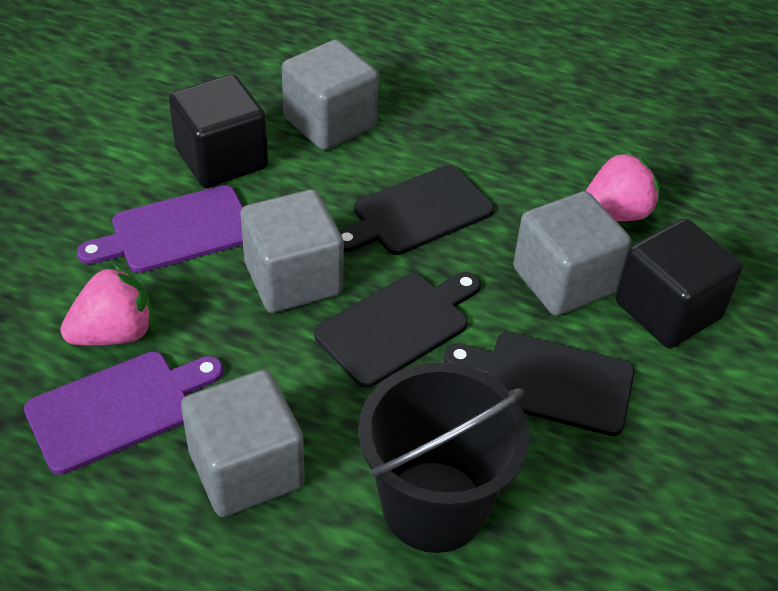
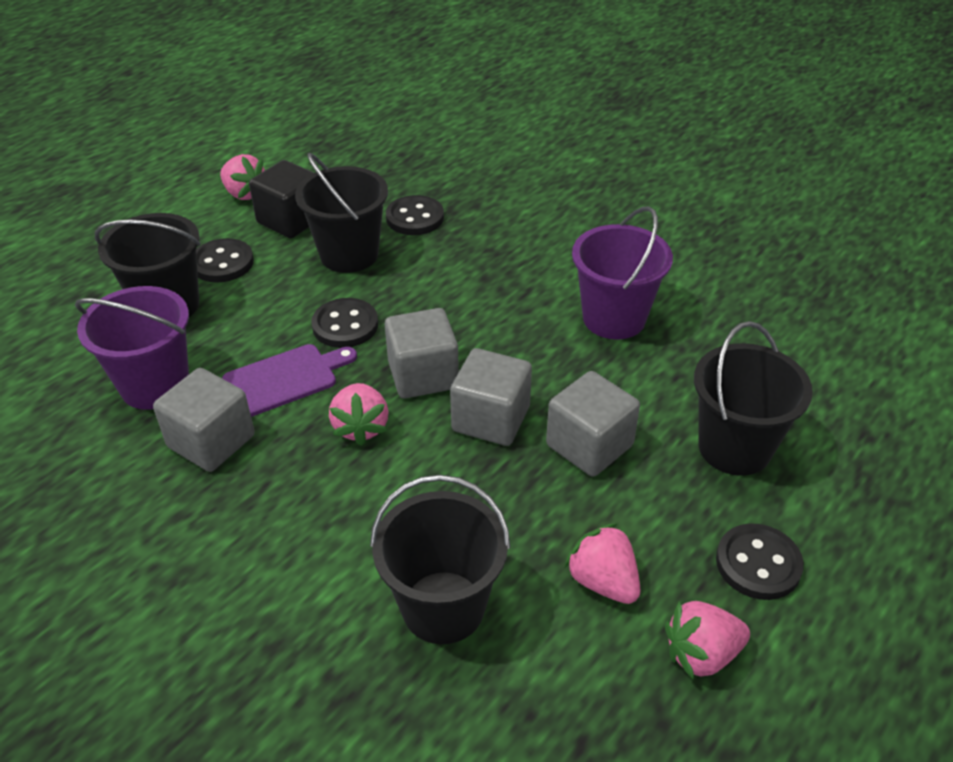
black bucket: [358,362,529,553] = 1 -> [95,213,200,317] [295,153,388,273] [370,475,510,644] [694,321,813,476] = 4
black button: none = 0 -> [196,238,254,283] [311,298,378,348] [386,195,444,235] [716,523,804,600] = 4
black cube: [169,74,268,188] [615,218,743,348] = 2 -> [249,160,314,238] = 1
black cutting board: [314,272,481,388] [339,165,494,255] [444,332,635,436] = 3 -> none = 0
pink strawberry: [60,263,154,346] [586,150,660,221] = 2 -> [220,154,265,200] [329,383,389,446] [564,523,641,604] [665,601,750,680] = 4
purple bucket: none = 0 -> [75,286,189,410] [572,207,673,340] = 2
purple cutting board: [24,352,223,475] [77,185,243,273] = 2 -> [222,344,357,417] = 1

